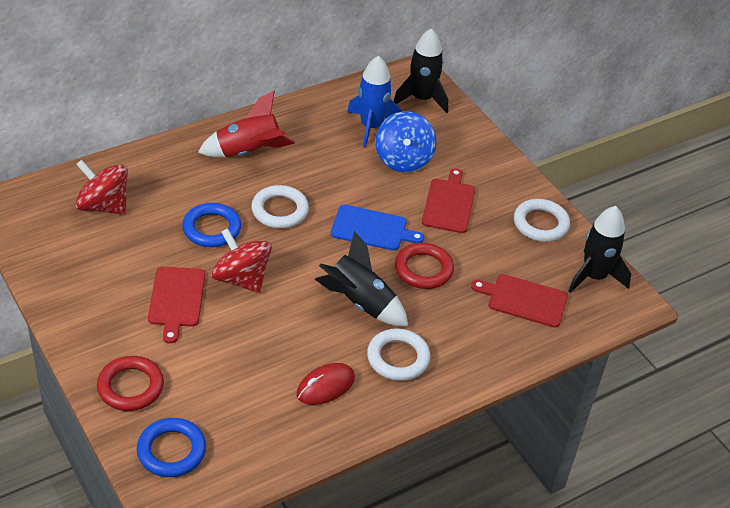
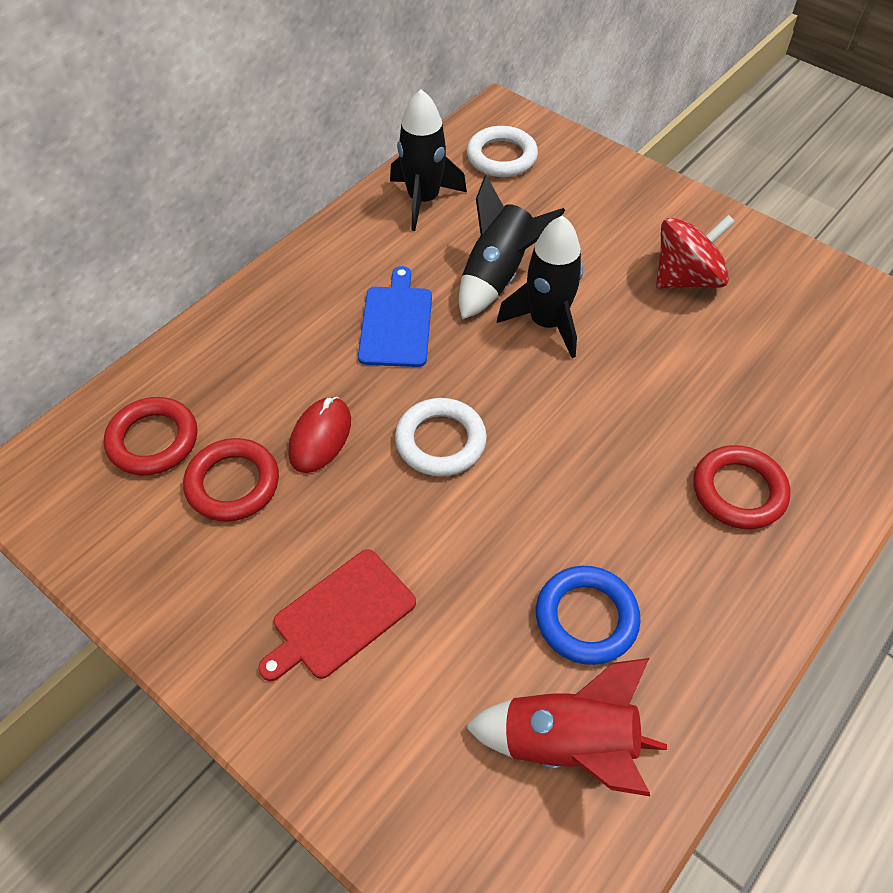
blue ring: [136,418,206,477] [182,203,241,247] = 2 -> [536,566,641,665] = 1
blue rocket: [347,55,402,148] = 1 -> none = 0
blue spinning top: [375,111,436,173] = 1 -> none = 0
red cutting board: [148,267,206,343] [422,168,475,233] [471,274,568,328] = 3 -> [258,549,416,681] = 1
red ring: [97,356,164,411] [395,243,454,289] = 2 -> [104,397,197,475] [183,438,279,522] [693,445,790,529] = 3
red spinning top: [75,160,128,215] [211,228,272,293] = 2 -> [656,215,735,289] = 1
white ring: [251,185,309,228] [367,328,430,381] [514,199,570,242] = 3 -> [395,398,487,476] [467,126,538,177] = 2

